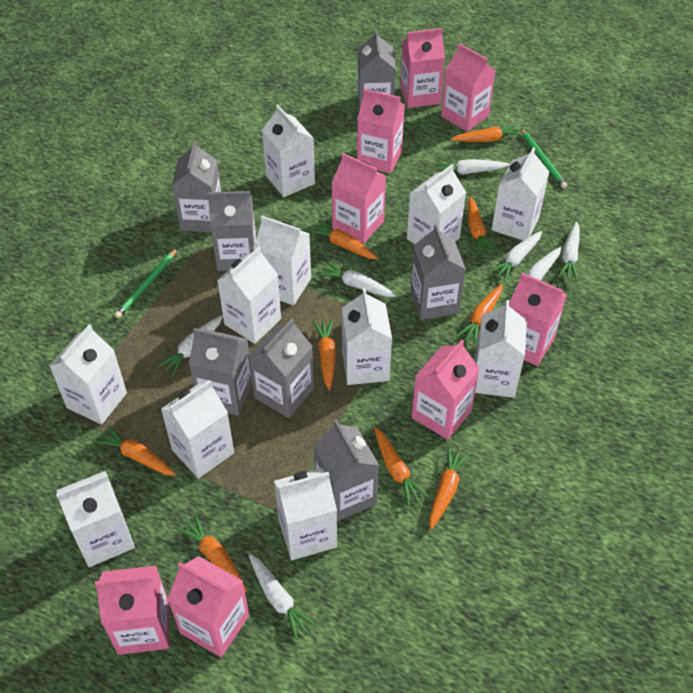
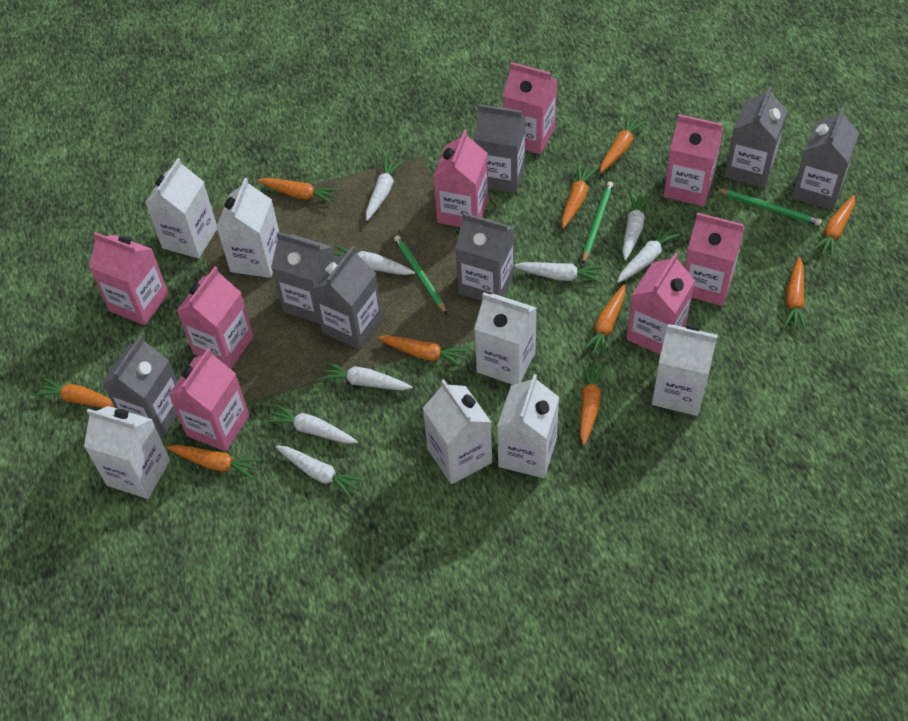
green pencil: [115,248,178,318] [520,128,567,188] = 2 -> [394,235,447,314] [582,182,613,264] [716,189,822,226] = 3
orange carrot: [94,425,176,476] [176,514,247,592] [307,219,378,259] [312,319,336,390] [374,427,429,506] [429,446,470,530] [451,124,523,142] [456,284,503,345] [468,197,495,255] = 9 -> [33,377,115,408] [167,445,262,479] [257,178,339,205] [377,335,469,368] [561,164,598,229] [580,362,605,445] [582,284,626,358] [600,115,647,173] [783,257,807,331] [811,195,855,259] = 10
white carrot: [157,315,223,376] [249,554,317,640] [318,262,396,297] [434,159,510,175] [489,231,542,282] [511,247,561,292] [558,222,580,281] = 7 -> [265,403,358,444] [276,445,364,499] [319,361,413,390] [333,245,415,275] [366,156,404,221] [514,262,604,283] [617,223,681,283] [622,192,651,261] = 8
white carton: [50,324,127,425] [56,471,135,567] [161,380,234,479] [217,247,281,344] [253,216,311,305] [262,105,315,197] [274,468,337,560] [342,288,392,385] [407,164,466,244] [474,300,527,398] [492,147,549,241] = 11 -> [84,406,170,499] [145,158,217,258] [216,178,279,278] [423,380,492,484] [474,292,537,385] [497,374,559,478] [652,324,718,416] = 7

